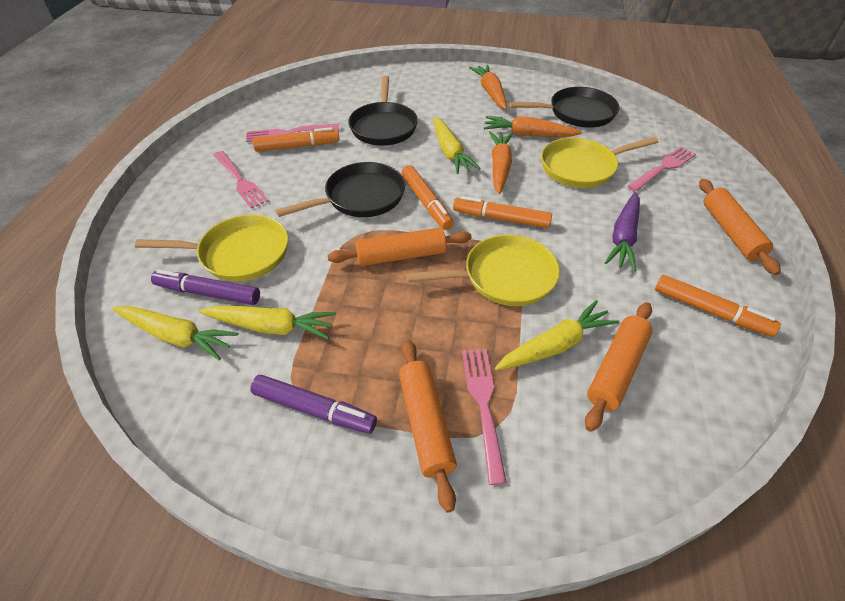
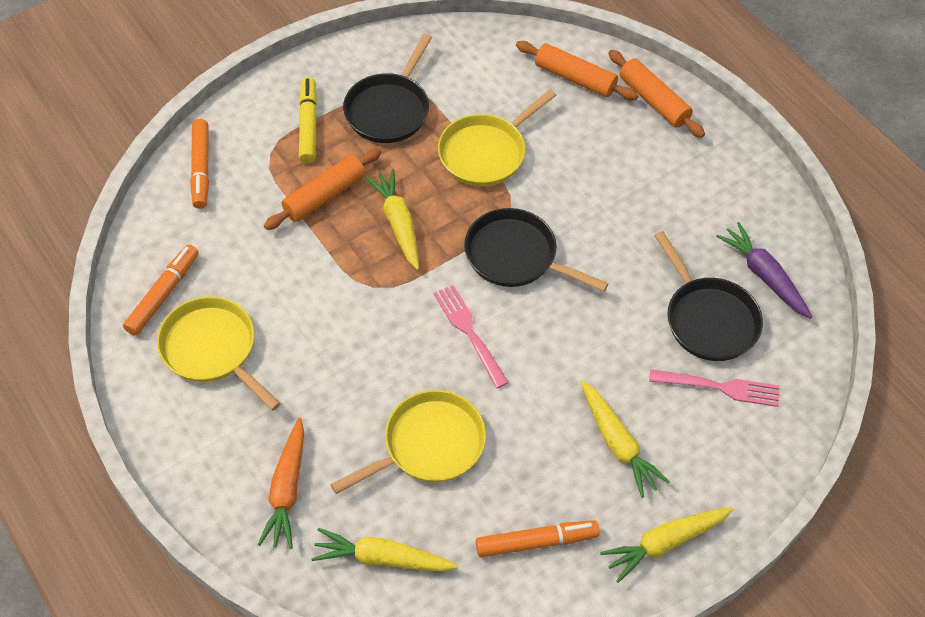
orange carrot: [469,65,507,109] [484,116,582,137] [489,131,513,194] = 3 -> [257,418,304,549] = 1
orange marker: [253,127,340,151] [402,165,454,230] [453,196,552,228] [655,275,781,337] = 4 -> [123,244,199,336] [190,119,209,209] [476,520,600,557] = 3
orange rolling pin: [328,228,472,266] [399,339,457,513] [585,302,653,432] [699,179,781,275] = 4 -> [264,148,382,230] [516,41,638,100] [608,50,705,138] = 3
pink fork: [214,151,269,209] [246,124,340,142] [462,349,507,485] [628,147,696,192] = 4 -> [433,285,509,388] [649,369,780,407] = 2
purple marker: [151,269,260,305] [250,375,377,434] = 2 -> none = 0
yellow marker: none = 0 -> [299,77,317,163] = 1

